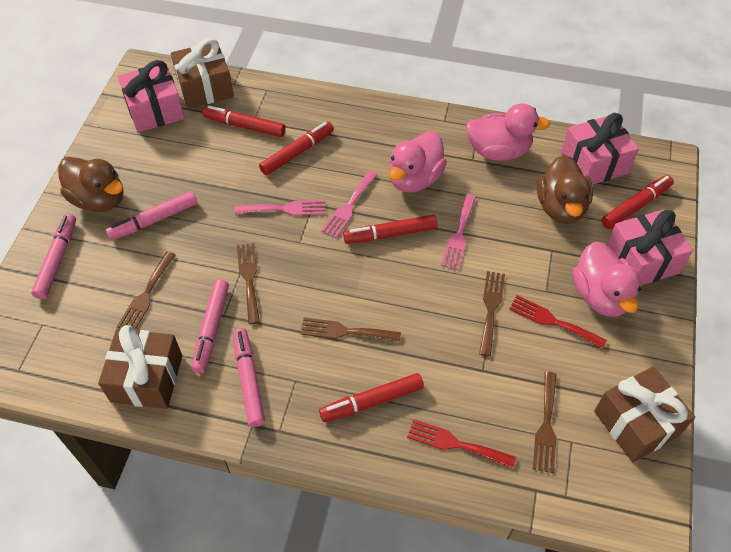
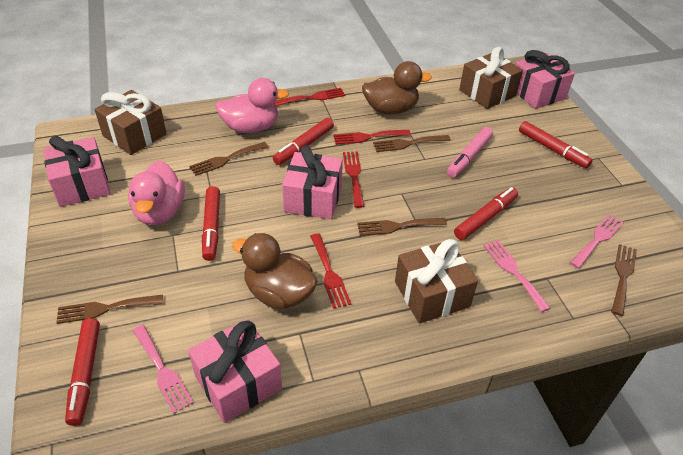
pink duck: [389,131,447,192] [466,103,550,161] [573,241,641,317] = 3 -> [128,161,185,225] [215,78,289,133] = 2
pink gift: [118,60,185,132] [561,113,639,185] [606,209,693,285] = 3 -> [43,136,110,207] [188,319,282,423] [282,145,343,219] [515,50,575,109] = 4
pink marker: [31,214,76,299] [106,191,197,240] [191,279,229,373] [233,328,265,427] = 4 -> [447,127,493,178] = 1
red fork: [407,419,516,468] [509,295,607,349] = 2 -> [274,88,345,106] [310,233,351,309] [333,130,411,145] [343,151,364,208] = 4

